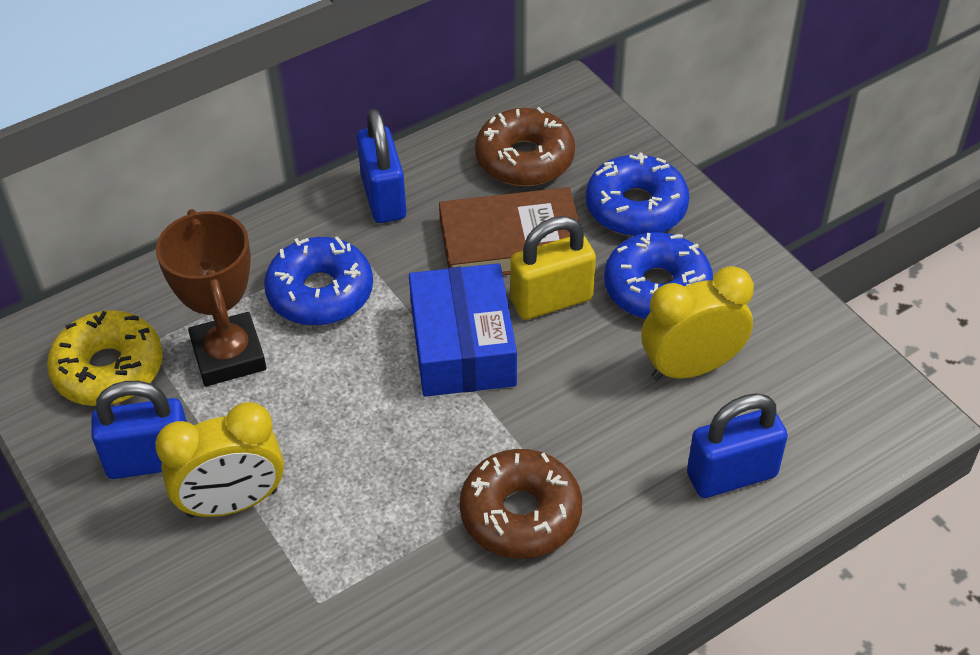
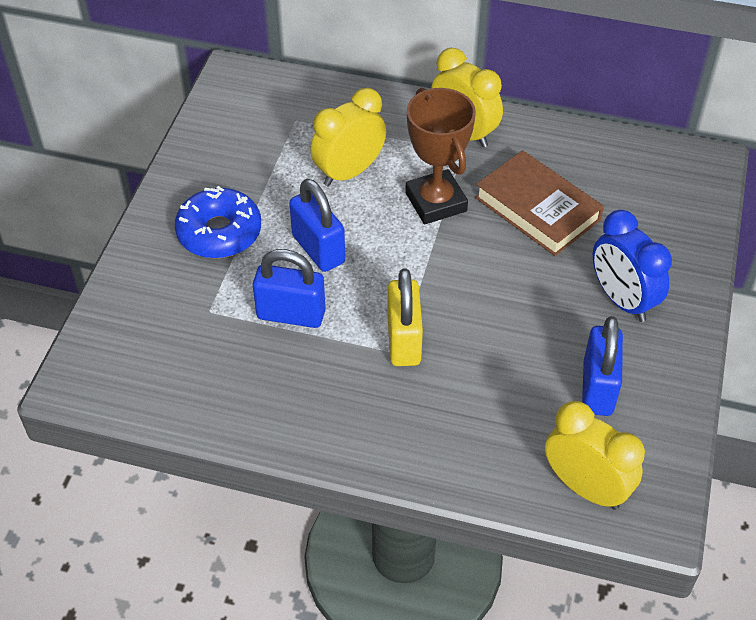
blue box: [409,263,517,397] = 1 -> none = 0
blue clock: none = 0 -> [593,210,672,322] = 1
blue donut: [264,236,373,326] [586,153,690,236] [604,232,713,319] = 3 -> [175,186,261,258] = 1
brown donut: [460,449,582,559] [475,107,575,186] = 2 -> none = 0
yellow clock: [155,402,284,518] [641,266,754,381] = 2 -> [310,88,386,186] [431,48,503,148] [545,401,645,510] = 3
yellow donut: [47,310,163,406] = 1 -> none = 0

